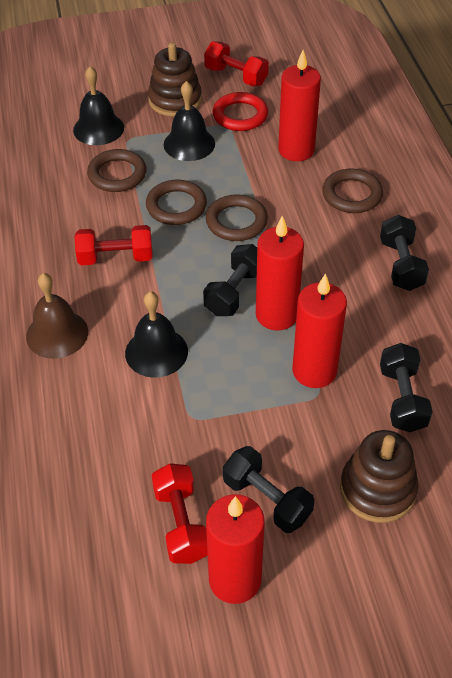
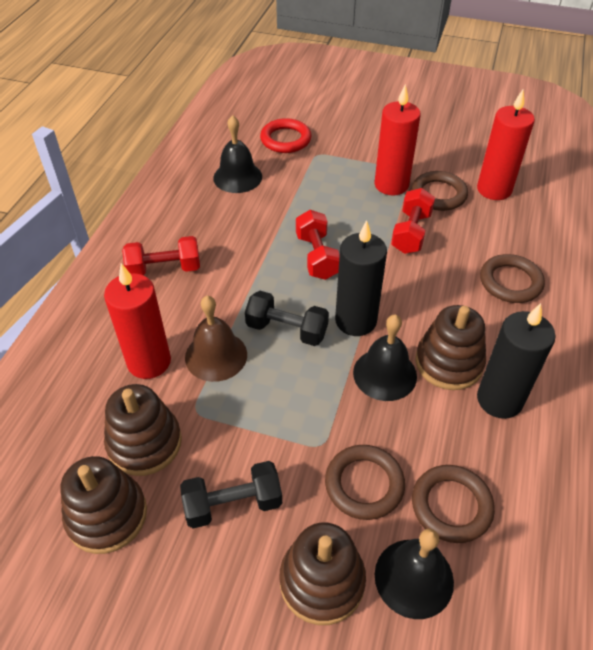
black candle: none = 0 -> [335,220,387,336] [477,303,556,419] = 2
black dumbbell: [203,244,257,316] [223,446,314,533] [380,215,429,291] [380,343,433,432] = 4 -> [180,461,282,528] [245,291,329,346] = 2
brown stacking toy: [148,42,202,117] [340,430,419,523] = 2 -> [61,456,147,554] [104,384,182,476] [279,523,366,625] [415,305,486,390] = 4
red candle: [206,494,264,604] [256,216,304,331] [278,50,321,161] [292,273,347,388] = 4 -> [104,263,171,379] [374,84,421,196] [477,90,535,200] = 3

